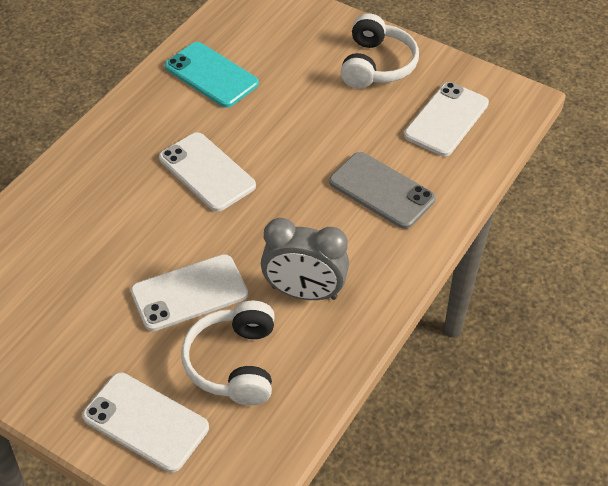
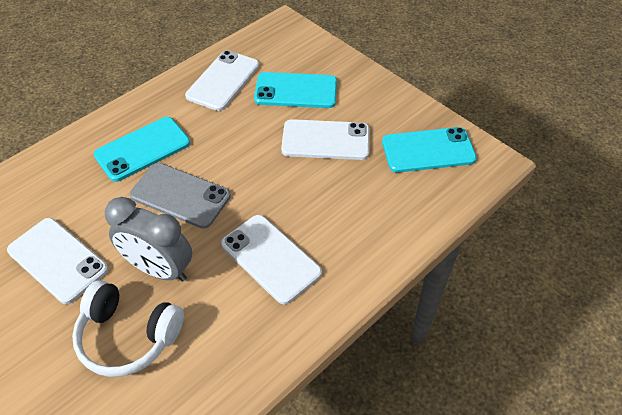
turquoise phone: [165,42,259,108] = 1 -> [94,117,190,182] [254,72,337,108] [382,127,477,173] = 3
white headphones: [181,301,275,405] [341,13,419,88] = 2 -> [72,280,184,377] = 1

